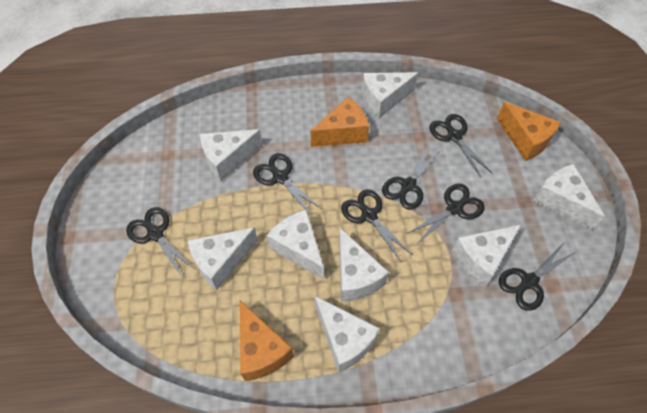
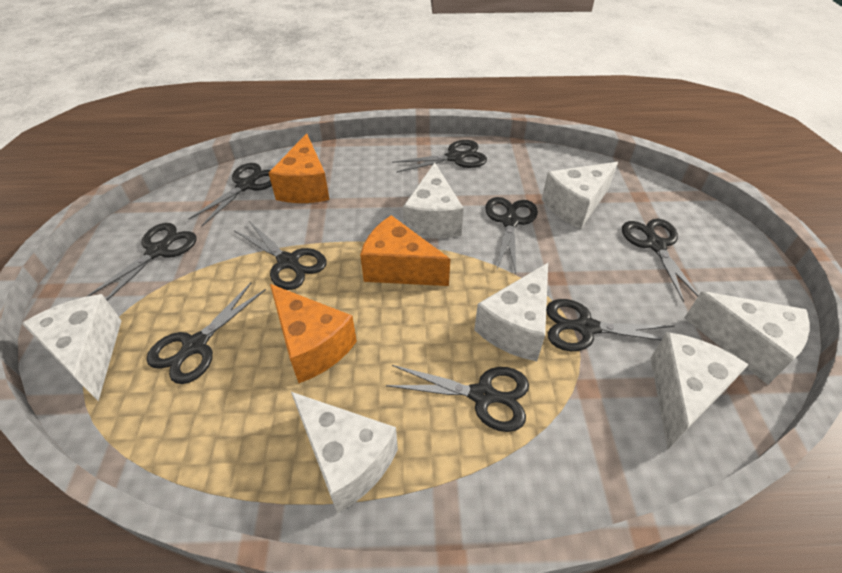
black scissors: [126,207,196,278] [253,153,323,217] [341,189,413,263] [382,146,441,210] [408,184,485,245] [429,114,492,178] [499,244,576,311] = 7 -> [86,223,197,300] [146,283,266,384] [188,163,272,226] [234,221,327,290] [386,365,529,432] [392,140,487,173] [485,197,538,274] [546,299,675,351] [622,219,699,302] = 9
white cheese: [188,227,258,290] [200,129,263,181] [266,209,324,279] [315,296,380,372] [339,228,389,302] [362,72,419,118] [452,225,521,287] [532,164,605,230] = 8 -> [21,294,122,402] [291,392,398,514] [403,163,464,239] [474,263,548,361] [542,162,618,229] [651,332,749,450] [684,291,809,385] = 7

